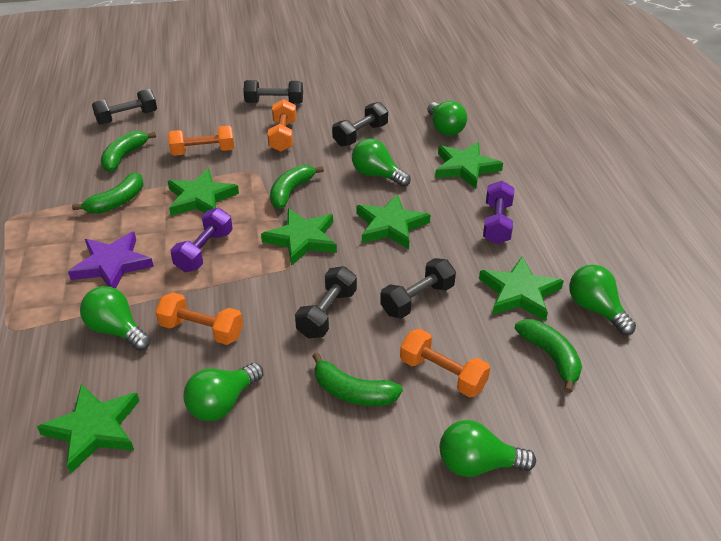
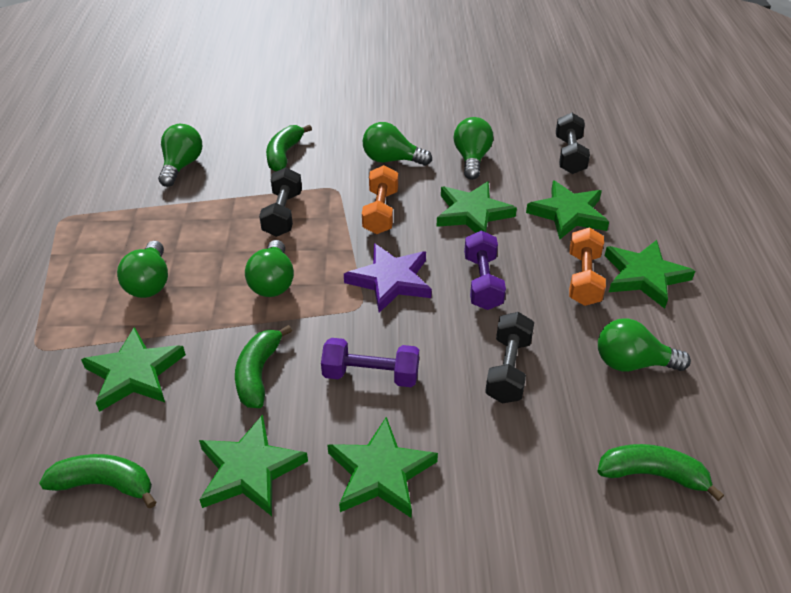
black dumbbell: [92,89,157,125] [243,80,303,104] [295,266,357,338] [332,102,388,147] [380,258,456,319] = 5 -> [259,167,302,237] [485,312,534,403] [556,113,590,174] = 3
green banana: [72,172,144,214] [101,131,156,172] [270,165,324,209] [312,352,403,406] [514,319,582,393] = 5 -> [39,454,156,508] [235,325,292,408] [266,125,312,171] [597,444,724,501] = 4
orange dumbbell: [155,293,243,345] [168,126,234,156] [267,99,296,152] [400,329,490,397] = 4 -> [362,165,398,234] [569,227,606,306] = 2

